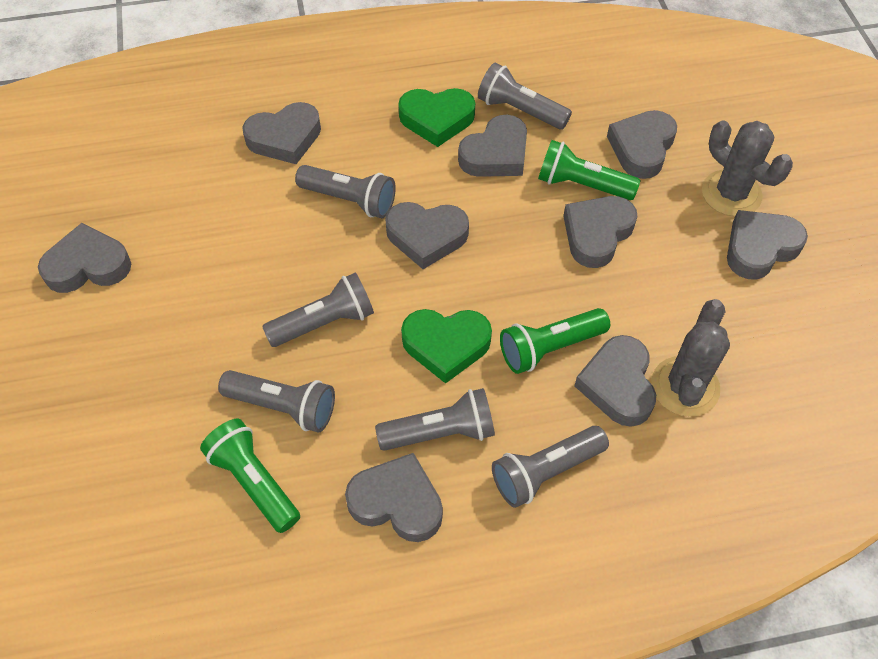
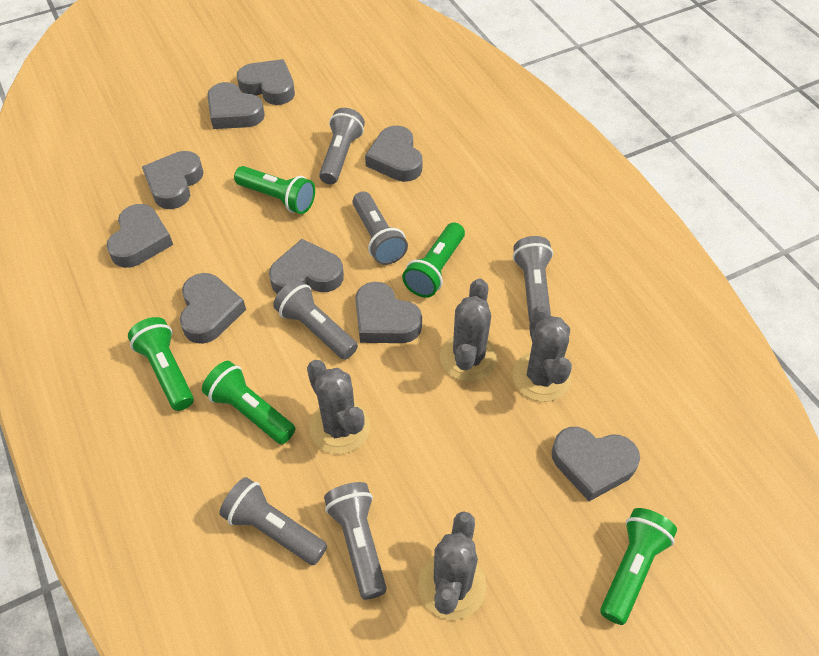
green flashlight: [200,419,300,533] [500,308,610,374] [538,140,641,200] = 3 -> [128,317,194,411] [202,361,296,444] [234,166,315,214] [402,223,465,298] [600,508,677,625] = 5
green heart: [398,88,475,147] [401,309,492,384] = 2 -> none = 0
grey cactus: [651,299,730,417] [702,121,793,216] = 2 -> [307,360,370,454] [418,511,487,620] [440,278,498,382] [512,306,572,402] = 4

